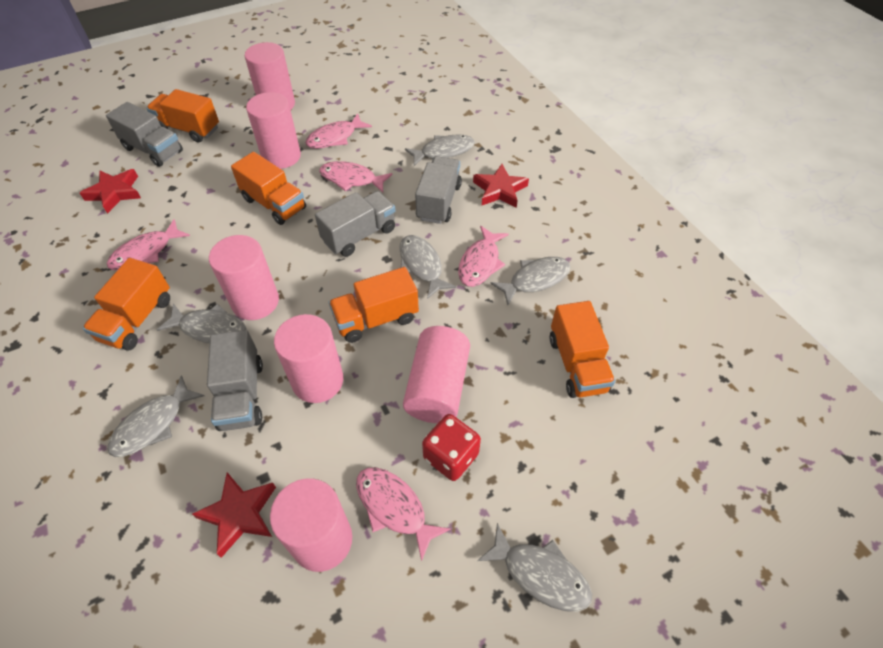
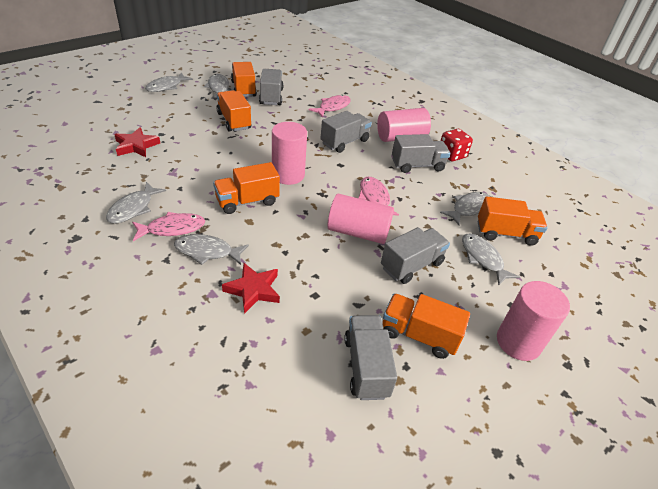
grey truck: [106,102,183,167] [207,330,263,431] [315,191,396,257] [415,156,462,224] = 4 -> [259,69,283,105] [320,111,372,153] [344,315,397,400] [381,227,450,284] [392,134,450,173] = 5
pink cylinder: [209,235,279,320] [245,42,295,110] [246,92,301,169] [270,479,352,572] [274,314,343,403] [403,326,470,423] = 6 -> [272,122,307,185] [327,193,394,244] [377,108,431,142] [497,281,570,361] = 4
pink fish: [107,219,190,270] [305,113,372,149] [319,161,393,192] [356,467,450,562] [458,226,509,287] = 5 -> [132,212,205,241] [309,95,351,118] [359,177,399,216] = 3
red star: [80,169,141,214] [192,472,276,558] [473,164,529,208] = 3 -> [114,127,160,157] [222,263,280,314] = 2

